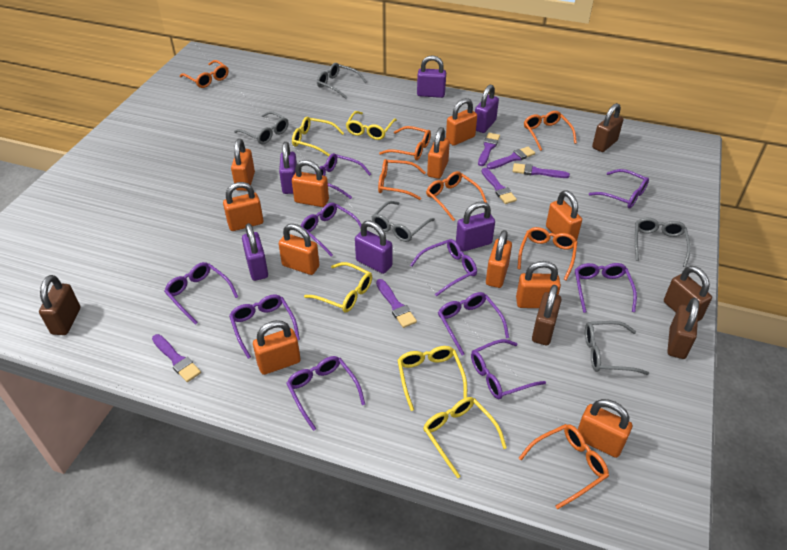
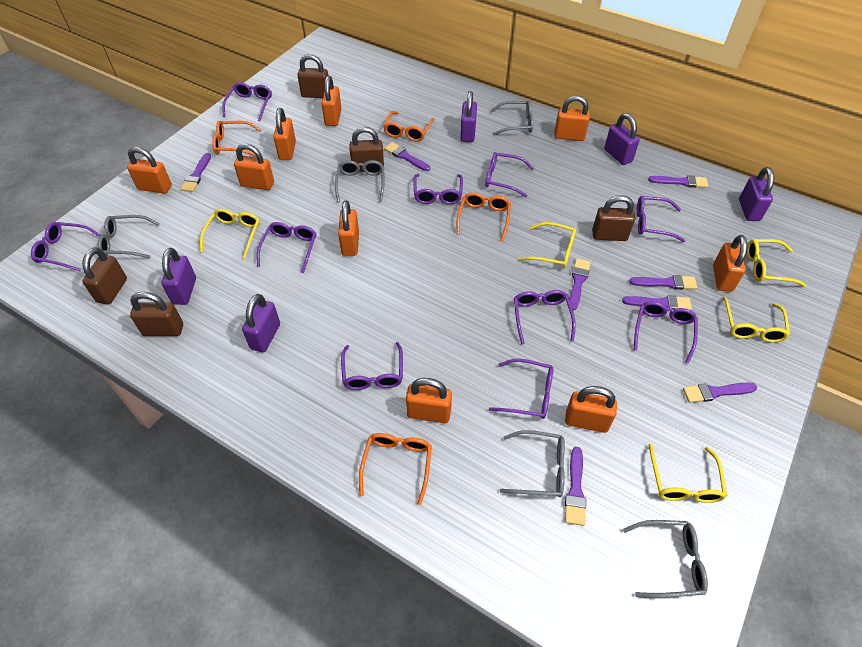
orange glasses: [180,60,229,88] [378,159,426,200] [379,126,431,160] [426,171,487,221] [517,227,578,281] [519,424,609,509] [524,111,577,151] = 7 -> [212,121,261,157] [359,433,432,505] [383,111,434,142] [457,192,511,241] = 4
orange padlock: [223,182,263,231] [231,139,255,191] [253,320,301,375] [279,224,319,275] [292,160,329,207] [427,127,450,179] [446,98,477,146] [486,230,512,288] [516,261,561,308] [546,190,582,241] [578,399,632,458] = 11 -> [127,147,172,194] [234,144,274,190] [273,108,296,160] [321,76,342,126] [338,200,359,256] [406,378,452,423] [554,96,590,141] [565,386,617,433] [713,235,747,292] = 9
purple brush: [152,334,201,382] [376,279,417,328] [478,133,500,166] [481,168,517,204] [487,147,535,169] [513,163,570,178] = 6 -> [181,153,211,192] [384,142,430,171] [565,447,586,526] [569,258,591,310] [622,295,692,310] [629,275,697,290] [648,175,708,188] [683,382,757,403] = 8
purple padlock: [242,223,268,281] [279,142,297,194] [355,221,392,274] [417,55,446,98] [456,202,495,252] [475,84,499,133] = 6 -> [161,248,196,305] [242,294,280,352] [460,91,477,142] [604,113,640,165] [739,167,774,221] = 5

